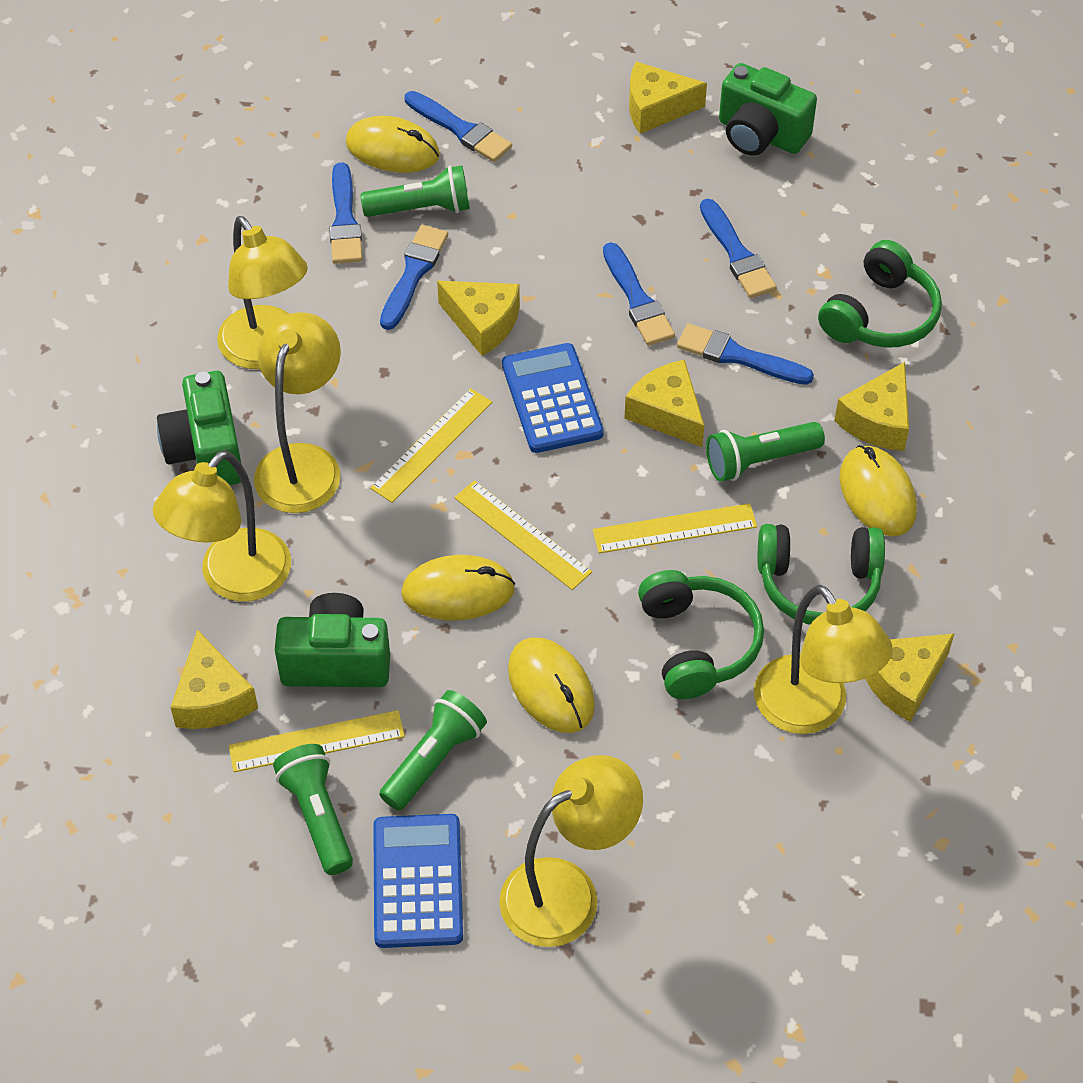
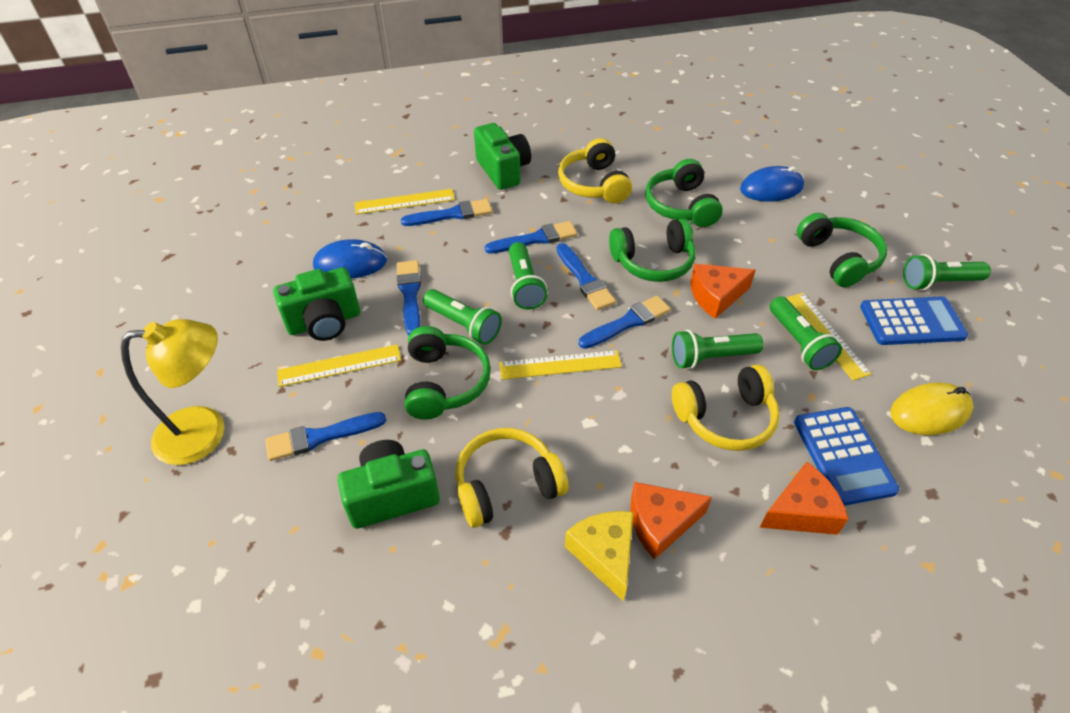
blue mouse: none = 0 -> [313,239,387,279] [740,166,804,202] = 2
green flashlight: [273,744,353,875] [360,165,470,217] [379,690,487,811] [706,422,825,482] = 4 -> [423,289,502,345] [509,242,547,310] [672,330,763,369] [770,296,842,370] [903,254,991,290] = 5
green headphones: [638,570,764,699] [758,524,885,625] [818,240,942,348] = 3 -> [405,326,491,419] [609,219,696,282] [645,159,723,227] [797,213,887,287] = 4
orange cheese: none = 0 -> [631,482,712,560] [690,264,756,319] [759,462,848,535] = 3
yellow cheese: [170,630,258,729] [437,281,520,356] [624,360,705,447] [629,62,707,134] [834,362,909,451] [865,633,955,722] = 6 -> [565,511,633,602] = 1
yellow headphones: none = 0 -> [455,428,569,528] [558,138,632,203] [672,365,780,451] = 3
yellow lamp: [153,450,291,602] [217,216,308,369] [254,312,341,513] [499,755,643,947] [754,585,893,734] = 5 -> [120,319,225,465] = 1
yellow mouse: [346,116,440,173] [401,555,515,620] [508,637,595,733] [839,445,917,536] = 4 -> [890,382,973,435] = 1

